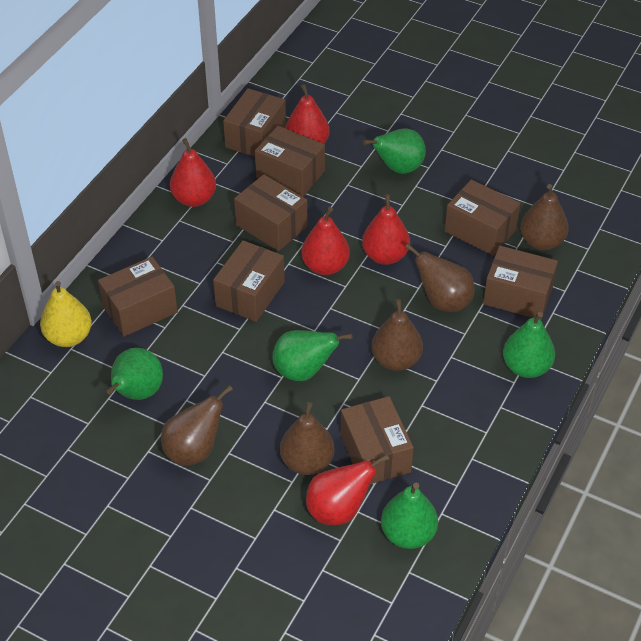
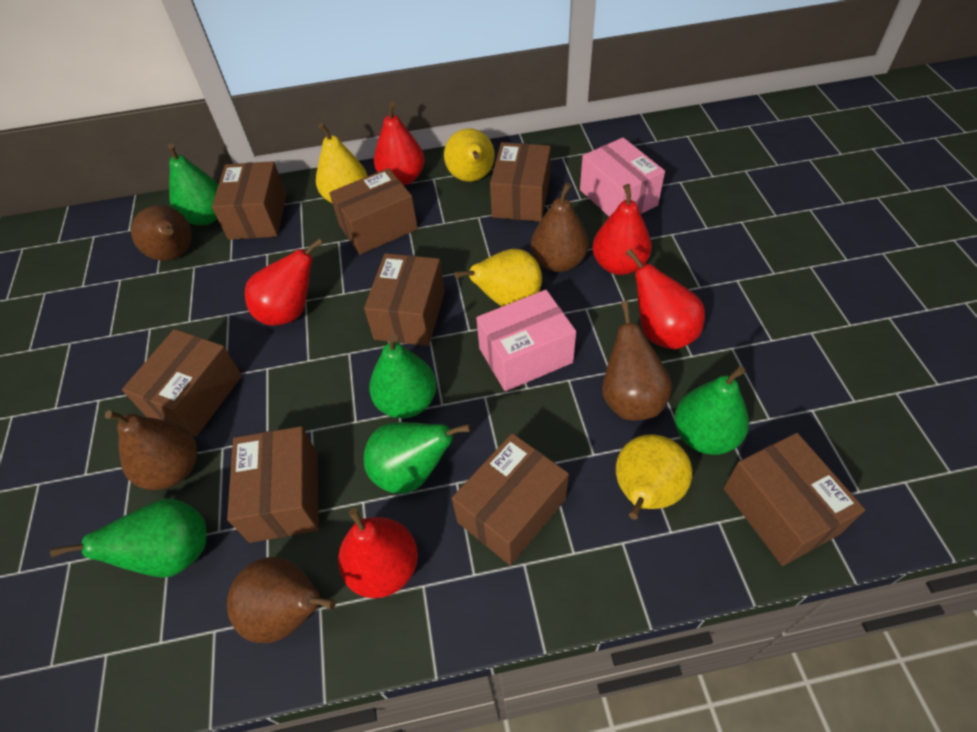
pink box: none = 0 -> [476,290,576,391] [580,137,665,217] = 2
yellow pear: [40,281,92,347] = 1 -> [316,123,368,203] [444,128,495,182] [454,249,542,307] [616,435,692,520] = 4

